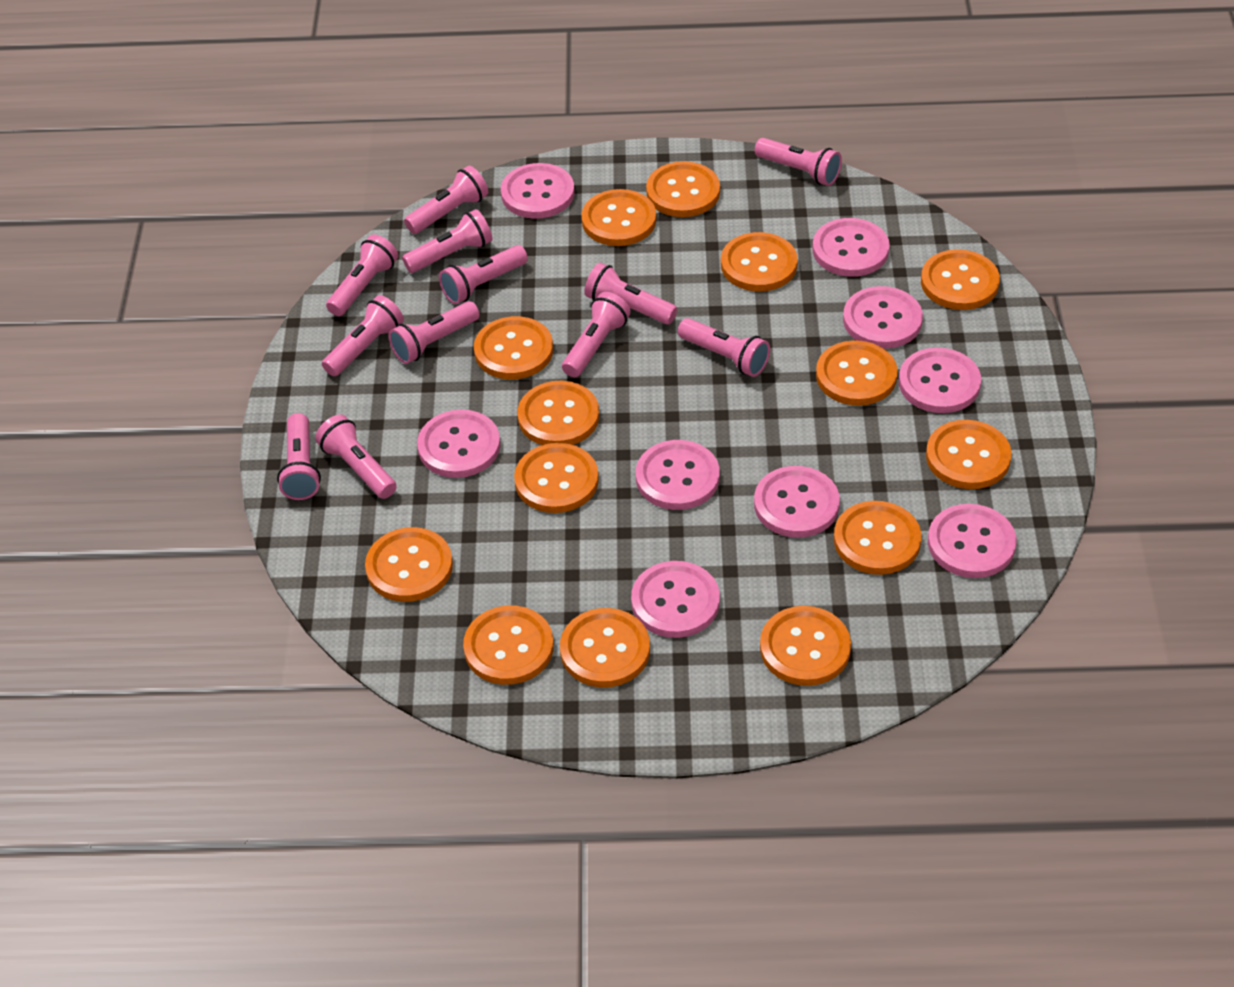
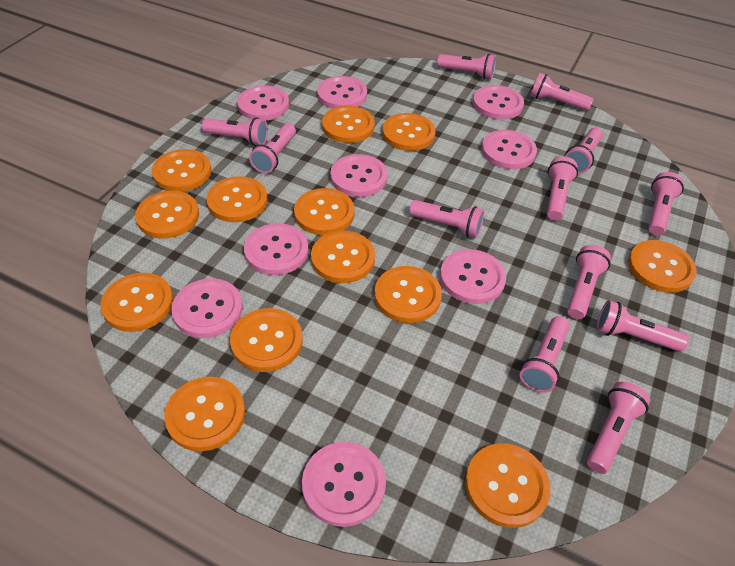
orange button: [365,527,453,602] [463,605,554,685] [474,316,553,379] [514,443,599,513] [518,381,599,445] [560,608,650,688] [582,189,656,246] [646,161,720,217] [721,232,798,292] [760,606,851,686] [816,340,898,406] [834,501,921,575] [921,249,1000,310] [926,420,1012,489] = 14 -> [100,273,173,332] [135,191,199,238] [152,149,211,192] [164,377,245,451] [207,176,268,222] [230,308,303,372] [294,188,355,235] [311,231,375,283] [322,106,375,143] [374,266,442,323] [382,113,436,151] [465,443,551,528] [628,240,697,293] = 13

